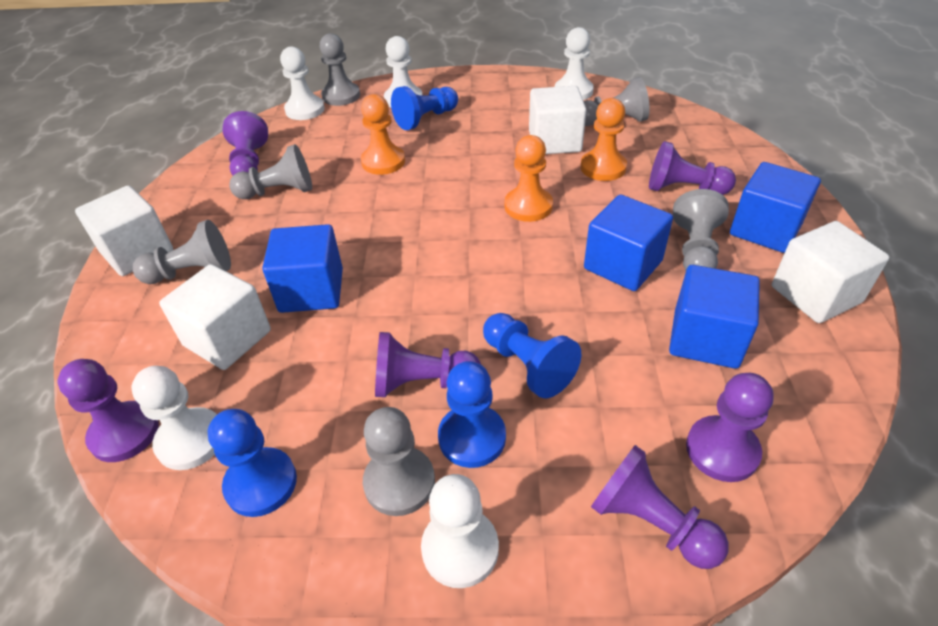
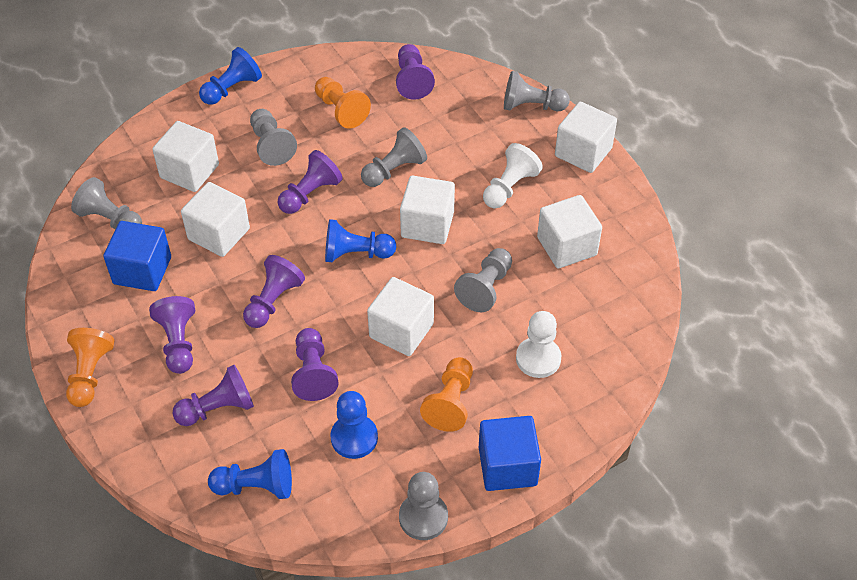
blue cube: [262,224,343,313] [584,195,673,291] [669,265,760,369] [730,162,821,253] = 4 -> [103,221,171,291] [479,416,541,491] = 2
white cube: [75,185,173,276] [159,264,271,370] [529,86,586,154] [772,221,889,323] = 4 -> [152,121,219,192] [181,182,250,257] [367,277,434,356] [400,176,455,244] [537,195,602,268] [555,102,617,173] = 6
white pawn: [131,366,217,470] [280,47,325,120] [384,36,423,107] [421,474,499,588] [555,27,594,100] = 5 -> [483,143,543,208] [516,311,561,378] = 2

